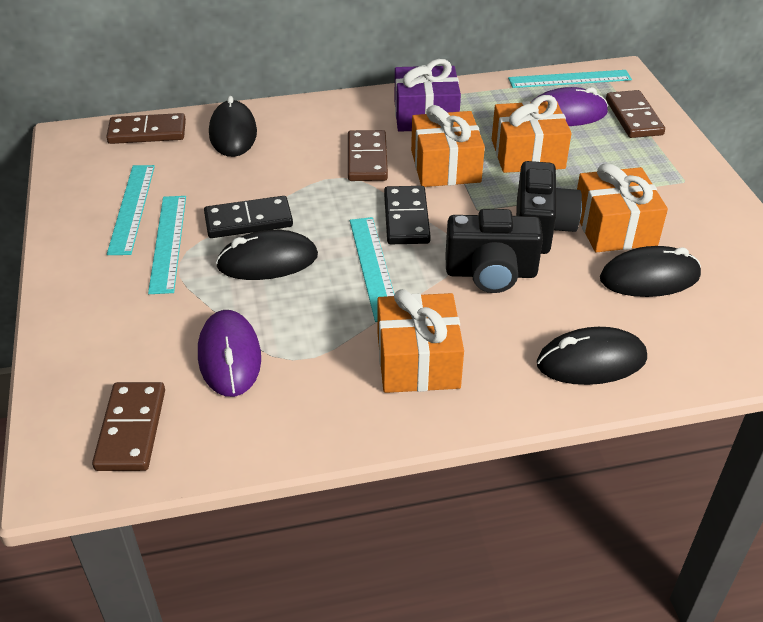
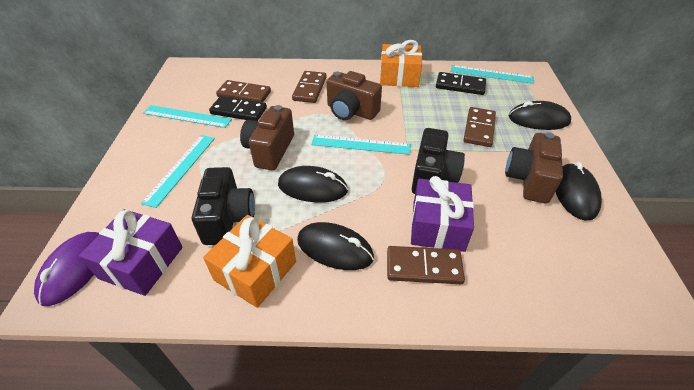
brown camera: none = 0 -> [240,105,294,170] [327,71,382,120] [505,132,563,204] = 3
orange gift: [377,289,464,393] [411,105,485,187] [492,95,572,173] [577,163,668,252] = 4 -> [203,215,296,308] [380,40,422,87] = 2
purple gift: [394,59,461,132] = 1 -> [79,209,183,296] [411,176,474,252] = 2
purple mouse: [198,310,261,397] [534,87,608,126] = 2 -> [34,232,99,306] = 1

